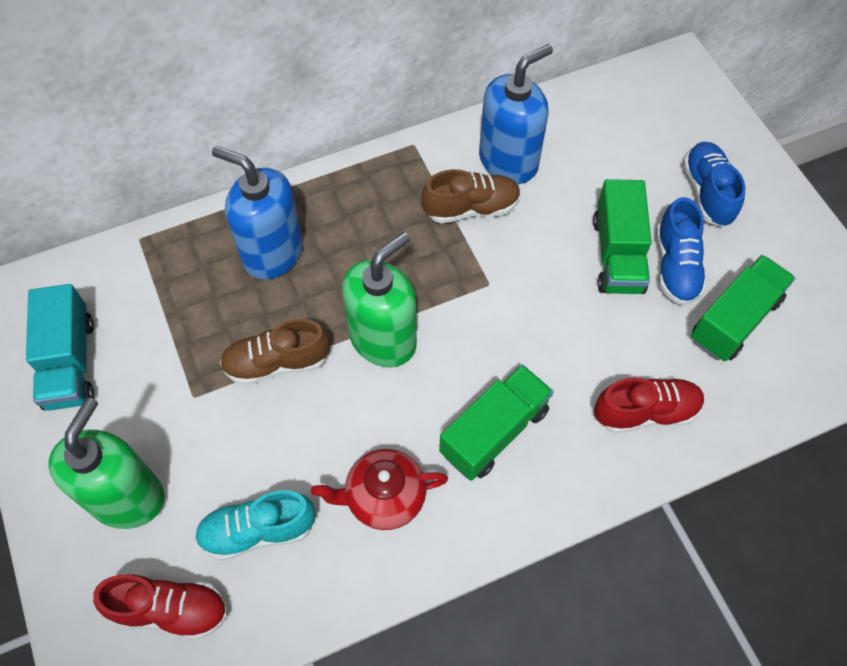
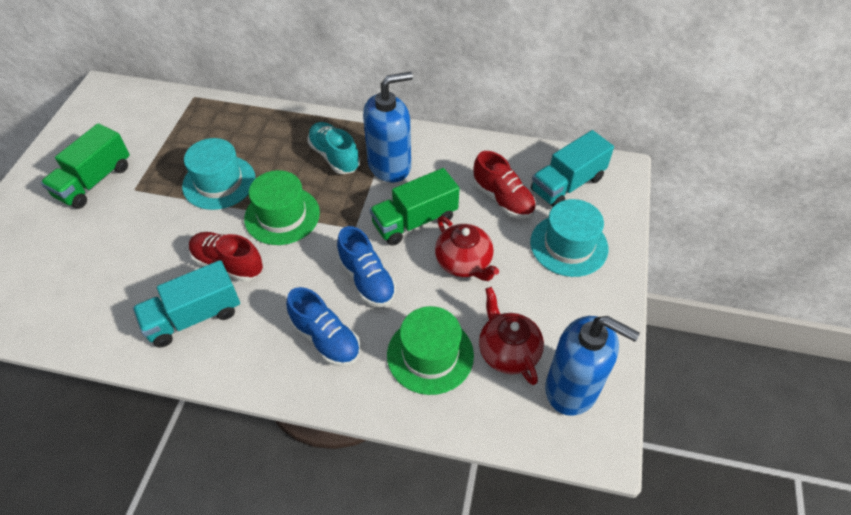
brown shoe: [220,319,330,385] [422,169,521,223] = 2 -> none = 0
green hat: none = 0 -> [244,170,320,245] [387,306,474,395] = 2
green soap dispenser: [48,397,164,529] [342,232,417,368] = 2 -> none = 0
green truck: [439,364,553,481] [593,179,652,294] [691,255,795,362] = 3 -> [41,123,130,209] [370,168,460,246] = 2
red teapot: [311,449,448,530] = 1 -> [435,216,499,281] [479,287,544,385] = 2
turquoise hat: none = 0 -> [182,138,256,210] [530,199,608,277] = 2
turquoise truck: [26,284,94,411] = 1 -> [133,260,240,348] [531,130,614,207] = 2

